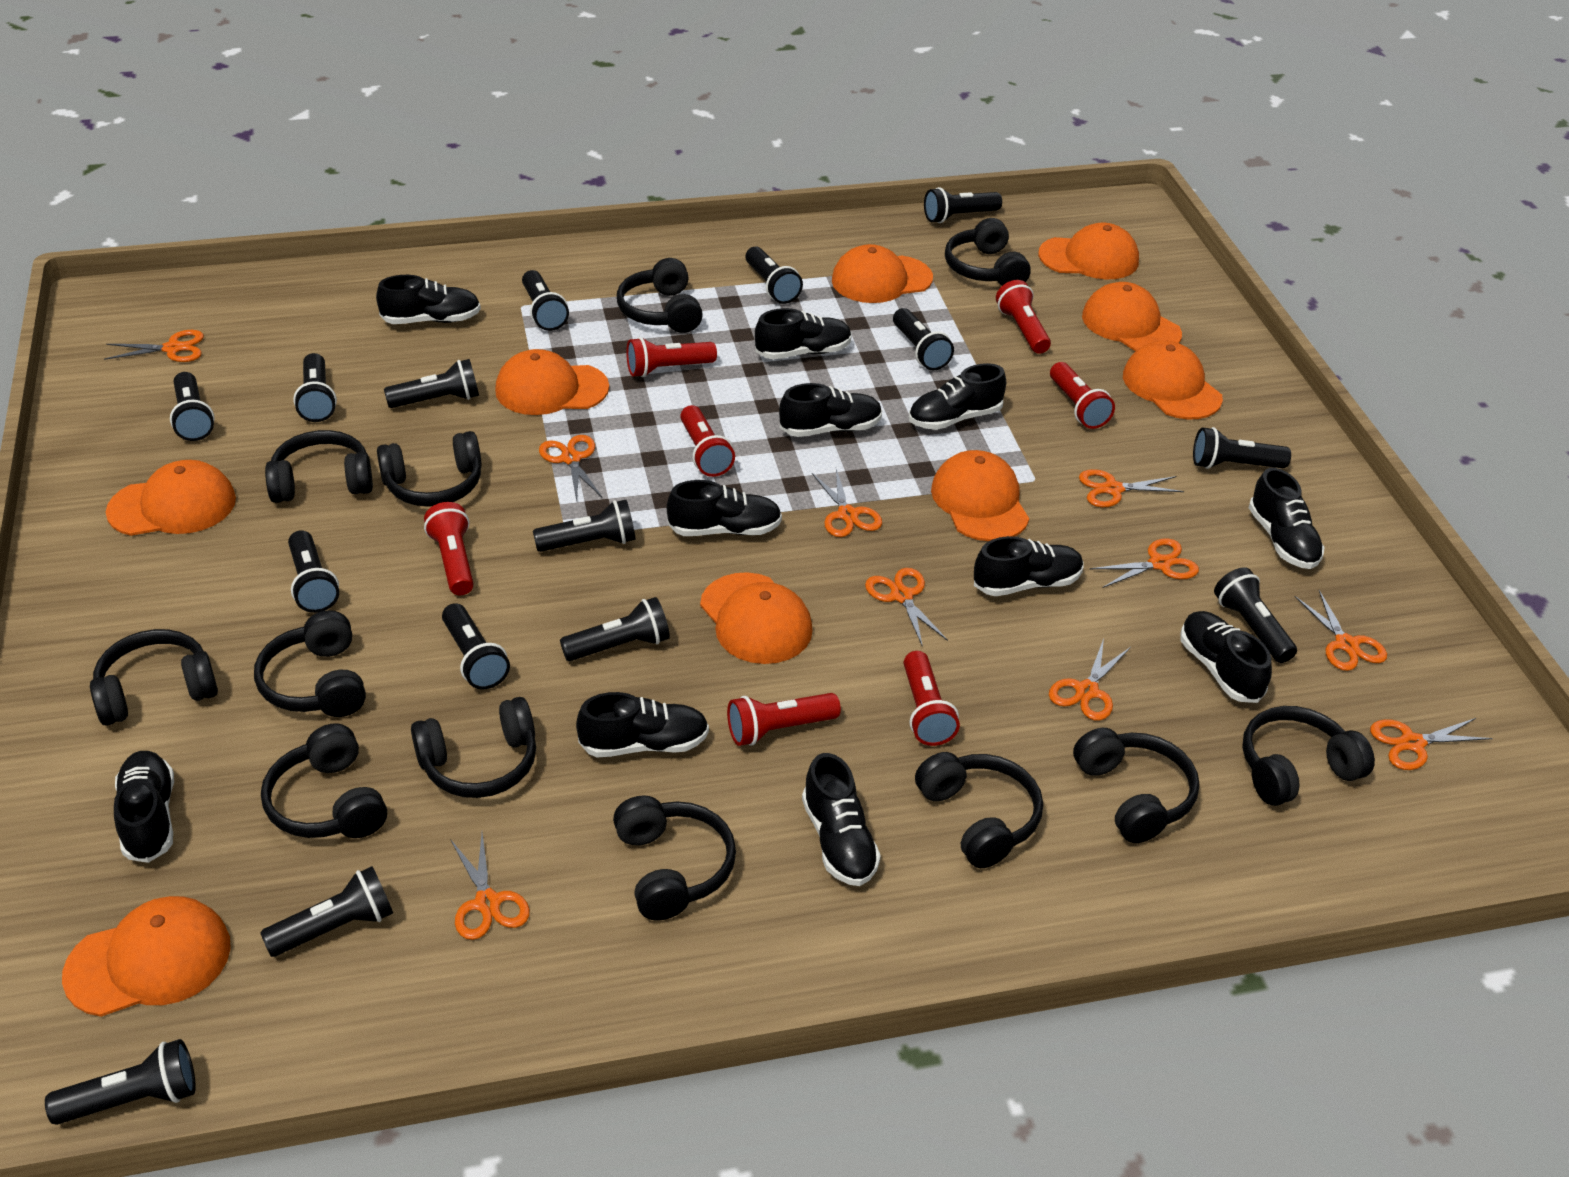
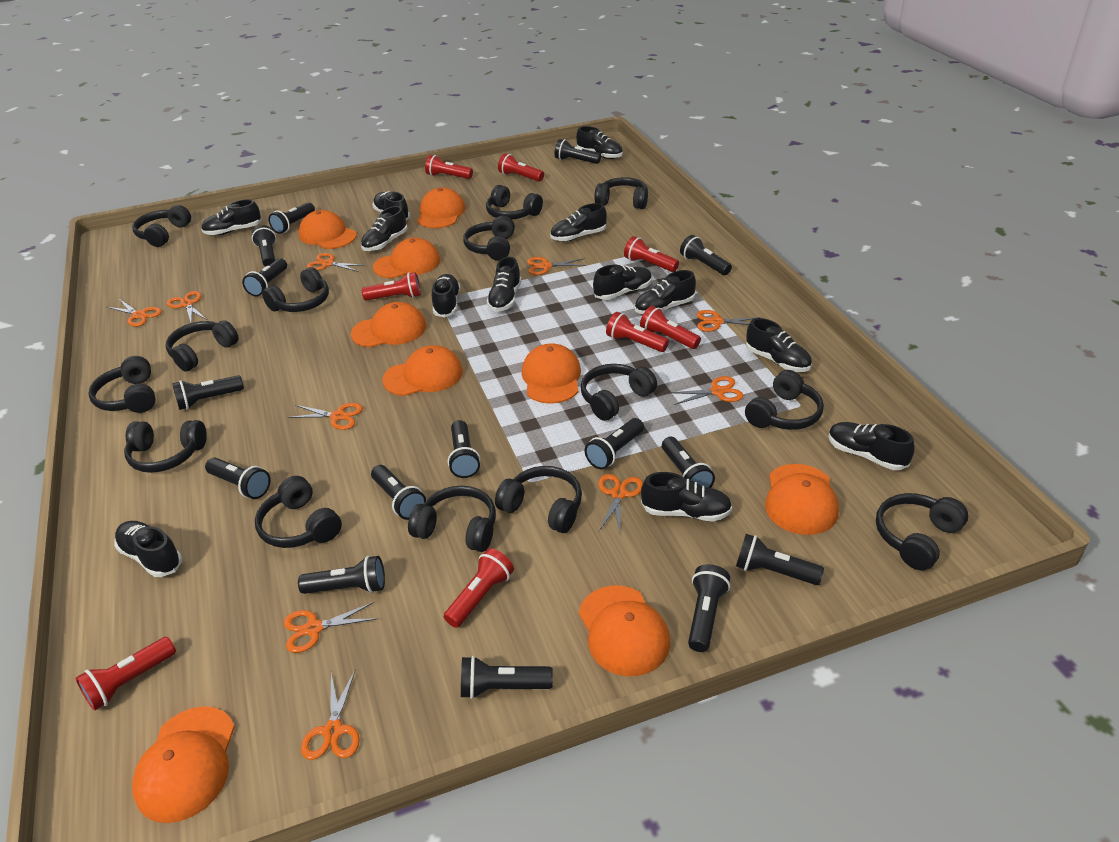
black headphones: [90,629,218,726] [254,610,366,717] [261,723,387,838] [265,430,373,503] [377,431,482,507] [411,697,536,798] [613,796,736,921] [617,258,703,333] [915,752,1043,868] [945,218,1031,286] [1073,728,1200,843] [1242,706,1375,806] = 12 -> [88,356,155,413] [124,420,207,473] [132,205,191,247] [166,320,239,371] [255,476,342,548] [262,267,329,312] [408,486,496,552] [463,216,515,261] [486,185,543,219] [495,466,582,533] [581,364,657,421] [594,177,648,209] [745,370,824,430] [876,493,969,570] = 14
black shoe: [114,751,174,863] [376,275,481,324] [576,692,709,757] [667,480,782,536] [755,308,852,360] [779,383,882,437] [802,753,881,886] [909,363,1006,430] [974,536,1084,596] [1180,611,1272,703] [1249,468,1325,569] = 11 -> [114,521,182,577] [201,199,262,235] [361,206,408,251] [372,191,410,220] [432,274,460,317] [487,257,521,312] [550,203,607,241] [576,126,623,159] [593,265,652,300] [634,270,696,314] [641,472,732,522] [746,318,812,372] [828,422,915,470] = 13
red flashlight: [424,502,474,595] [626,337,717,377] [680,405,735,477] [727,693,841,746] [904,651,960,746] [996,280,1051,354] [1050,362,1115,429] = 7 -> [76,637,176,711] [362,272,421,301] [425,155,473,179] [444,548,514,628] [498,153,544,182] [606,312,669,352] [624,236,679,272] [640,306,701,349] = 8

